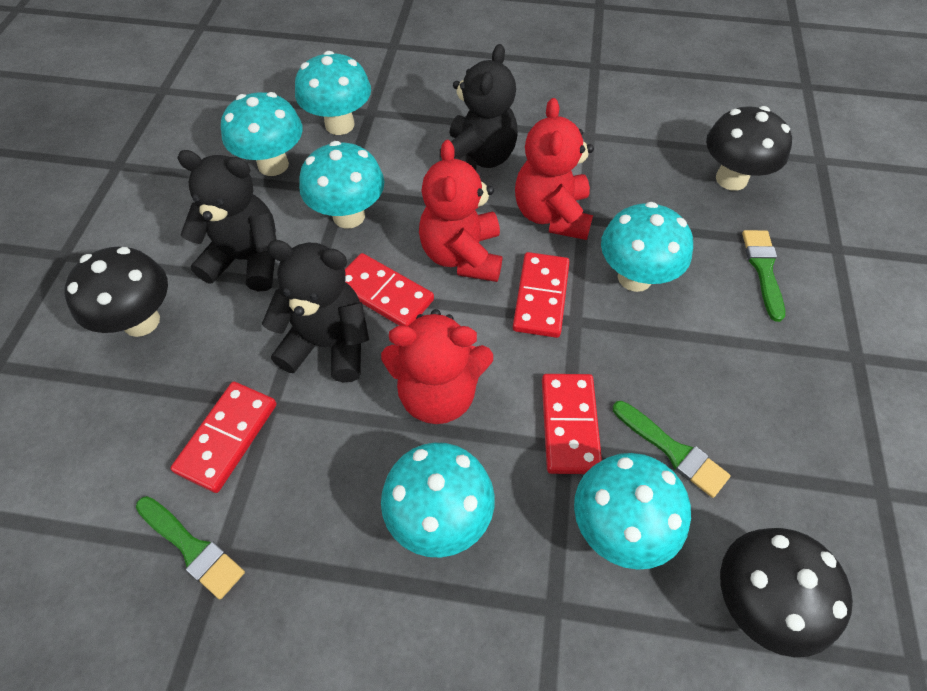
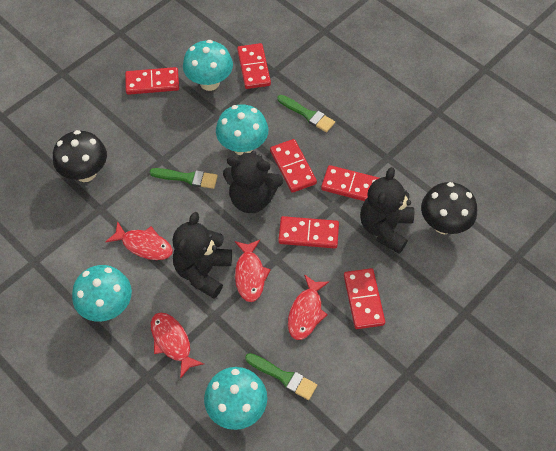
black mushroom: [64,247,168,337] [706,106,792,191] [720,528,853,657] = 3 -> [53,130,107,182] [421,182,477,234] = 2
red domino: [170,382,277,493] [345,253,434,326] [513,252,570,338] [542,374,602,474] = 4 -> [125,67,179,95] [237,43,271,89] [270,139,317,193] [278,216,339,248] [321,165,379,201] [344,268,385,329] = 6
red fish: none = 0 -> [105,221,173,260] [151,312,204,379] [235,240,271,302] [288,274,329,340] = 4
red teddy bear: [381,309,493,424] [419,140,502,282] [515,98,594,240] = 3 -> none = 0
turquoise mushroom: [221,92,303,176] [295,51,371,135] [299,141,385,229] [381,443,495,557] [574,453,691,570] [601,202,693,292] = 6 -> [72,265,132,322] [183,40,233,91] [204,367,267,430] [216,104,268,155] = 4

